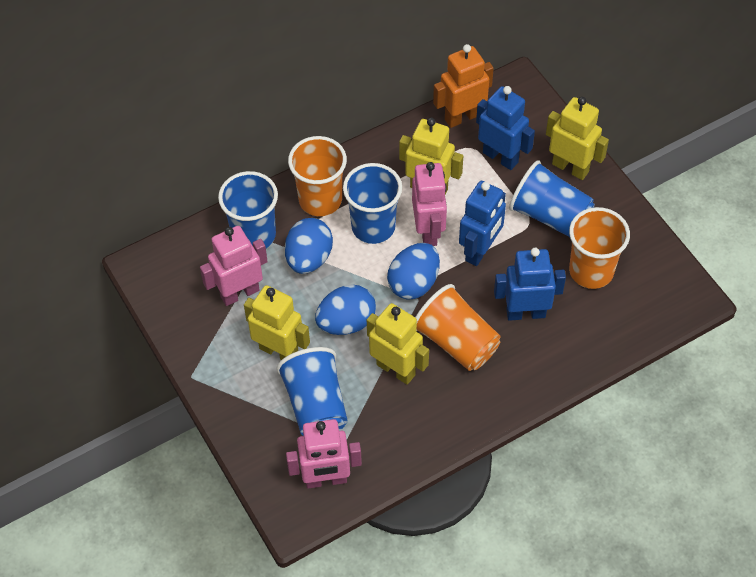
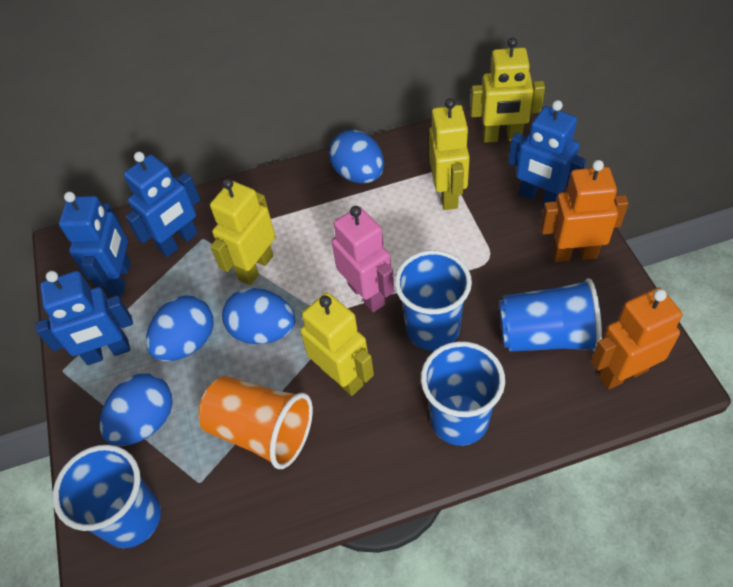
blue egg: [285,218,333,274] [315,285,376,335] [387,243,440,300] = 3 -> [100,374,172,446] [146,295,214,361] [222,288,295,344] [329,130,384,184] = 4
blue robot: [459,181,506,266] [476,86,535,170] [494,248,566,321] = 3 -> [35,271,133,365] [59,192,131,296] [124,152,200,257] [508,100,586,205] = 4
orange cup: [288,136,347,216] [415,284,500,371] [569,207,630,289] = 3 -> [198,376,313,469] = 1
orange robot: [433,44,494,128] = 1 -> [540,160,629,262] [591,288,683,389] = 2
pink robot: [200,226,268,306] [286,419,362,489] [412,162,447,246] = 3 -> [332,206,394,312] = 1

